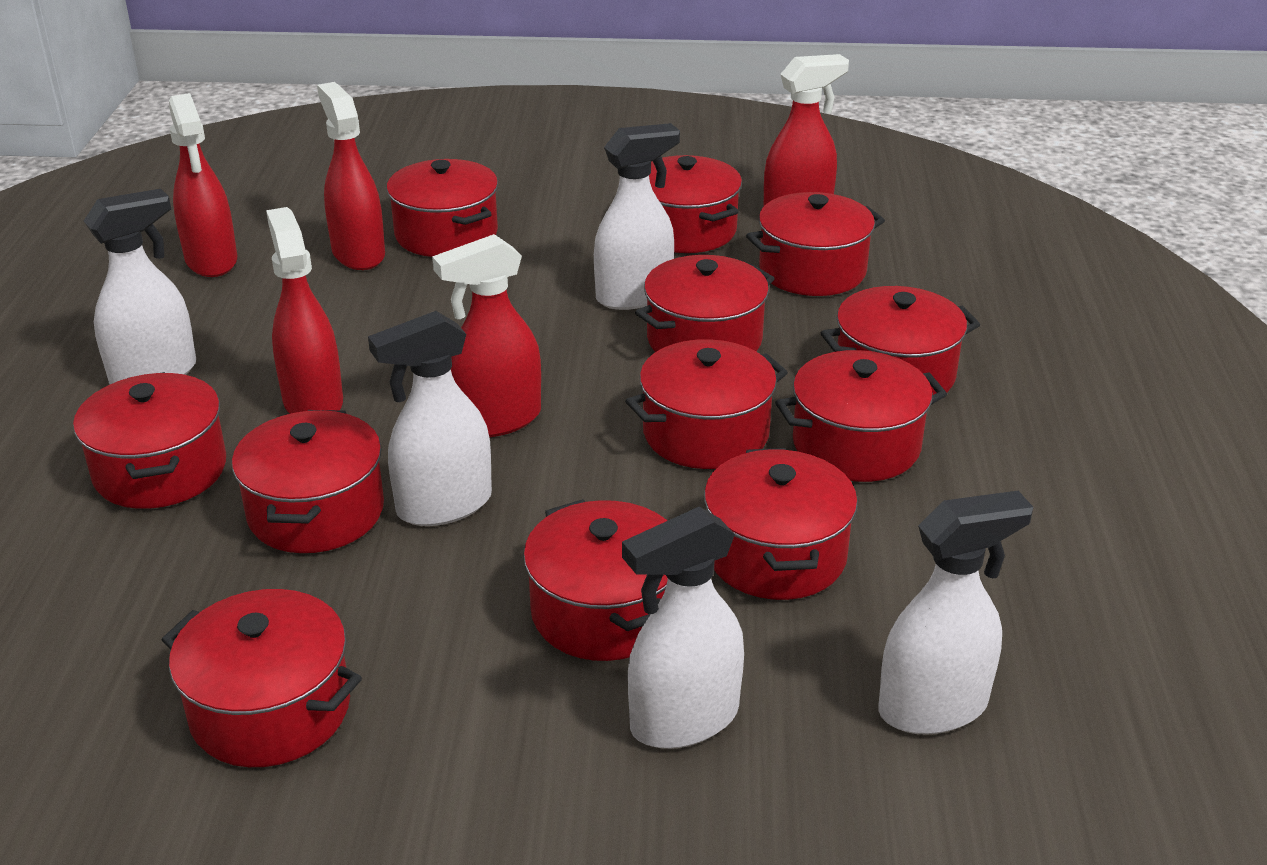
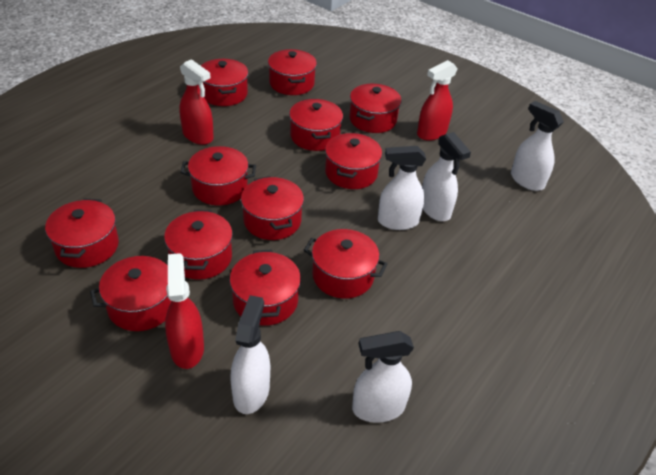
red spray bottle: [169,93,237,277] [266,207,343,414] [317,82,385,270] [432,234,541,437] [763,54,849,207] = 5 -> [165,253,204,369] [179,59,214,145] [417,60,458,141] = 3

